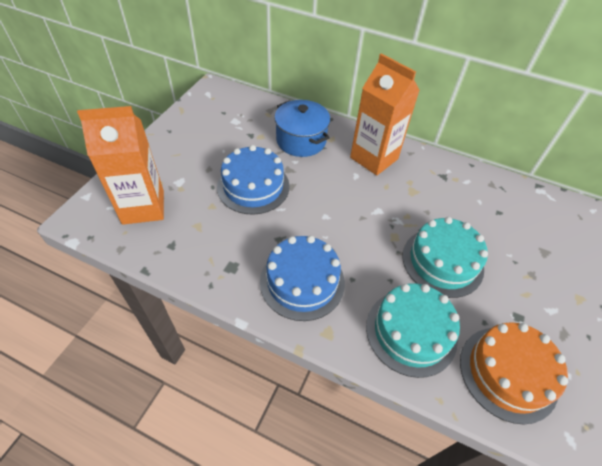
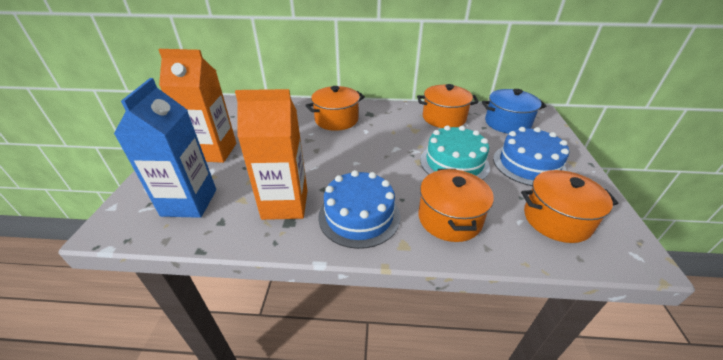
blue carton: none = 0 -> [114,78,216,218] = 1
orange cake: [460,322,568,424] = 1 -> none = 0
orange pot: none = 0 -> [305,86,365,131] [417,84,479,128] [418,169,494,242] [521,170,618,243] = 4
turquoise cake: [366,283,460,378] [403,217,488,298] = 2 -> [420,125,490,180] = 1

